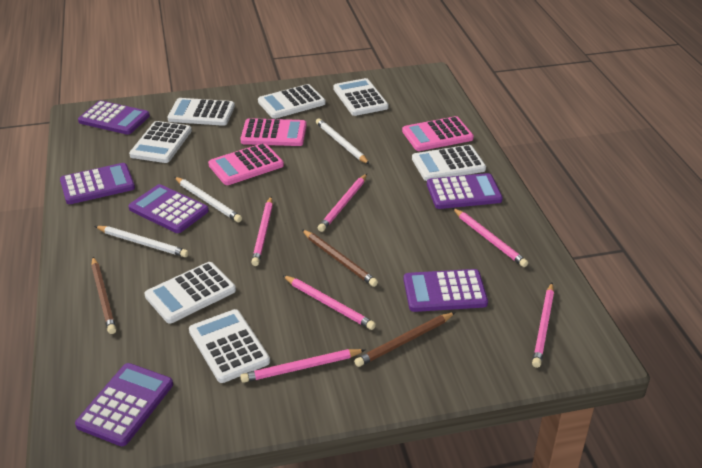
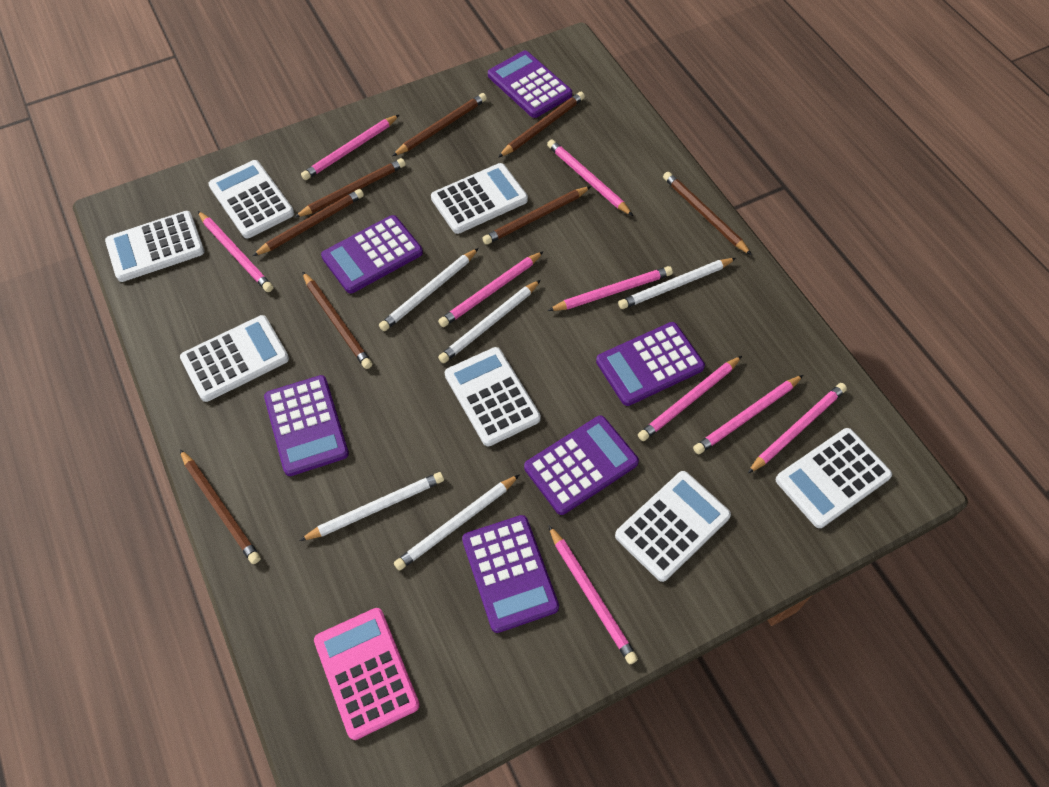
brown pencil: [91,257,116,334] [302,229,378,287] [354,312,455,367] = 3 -> [180,449,261,564] [253,189,364,256] [294,158,406,218] [302,271,372,369] [392,93,487,156] [482,186,591,245] [498,92,585,157] [663,172,752,255] = 8
pink calculator: [208,143,284,185] [240,118,307,146] [402,116,474,151] = 3 -> [314,608,420,740] = 1
pink pencil: [240,349,365,383] [251,197,273,266] [282,275,376,330] [318,174,367,232] [453,208,528,267] [532,283,554,368] = 6 -> [198,211,273,292] [301,114,400,180] [438,251,544,327] [547,139,633,216] [548,266,673,311] [548,525,638,664] [638,356,742,441] [693,375,803,454] [747,383,847,474] = 9
white pencil: [95,226,189,257] [174,177,242,222] [316,118,369,164] = 3 -> [299,472,444,541] [379,248,479,331] [394,474,520,571] [438,280,541,363] [618,258,736,309] = 5

